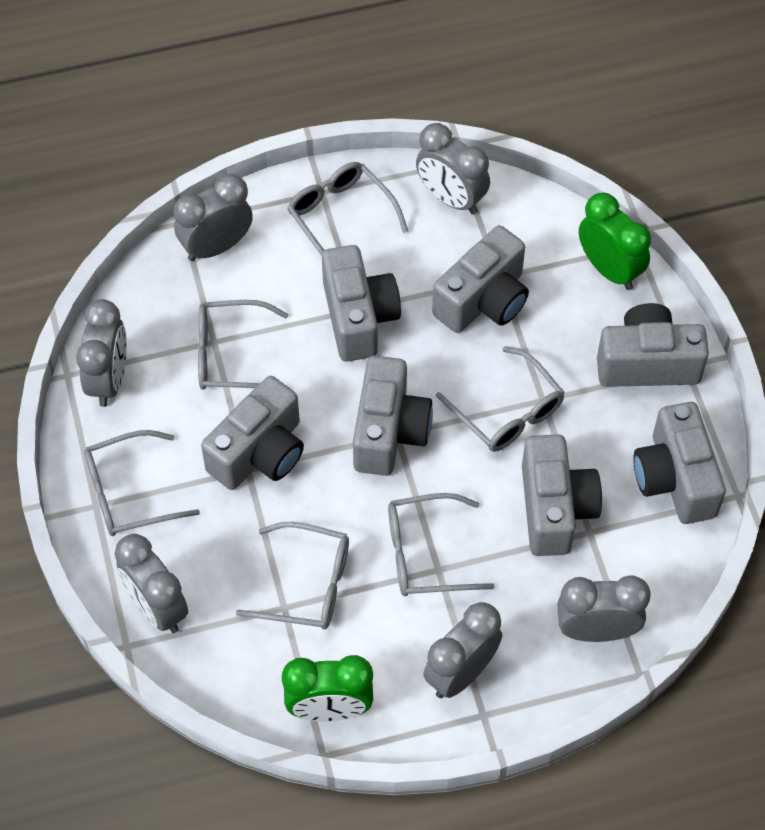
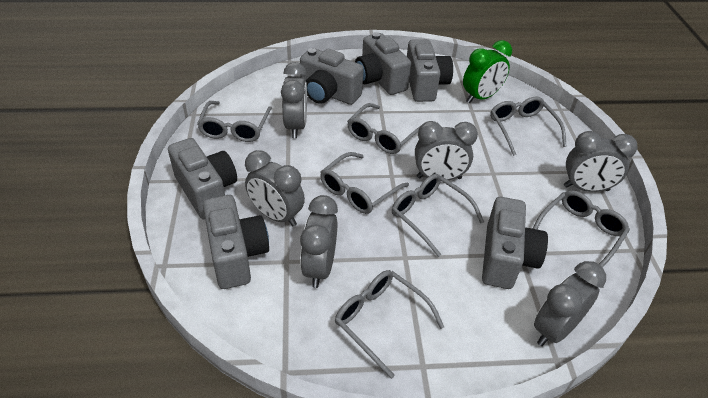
green clock: [282,655,373,722] [579,193,651,290] = 2 -> [463,40,512,104] = 1
grey camera: [201,376,304,490] [322,245,401,362] [353,356,433,476] [432,225,529,333] [522,434,602,556] [597,303,709,387] [633,402,726,524] = 7 -> [168,138,237,219] [203,195,269,289] [300,48,364,105] [355,32,411,95] [407,39,453,102] [482,197,548,289] = 6
grey glasses: [84,430,200,536] [198,300,288,390] [236,522,349,630] [287,162,408,255] [388,493,495,596] [436,346,565,452] = 6 -> [197,101,272,142] [320,152,409,214] [335,270,444,379] [347,103,420,154] [392,174,484,257] [490,97,566,156] [533,190,630,267] = 7

